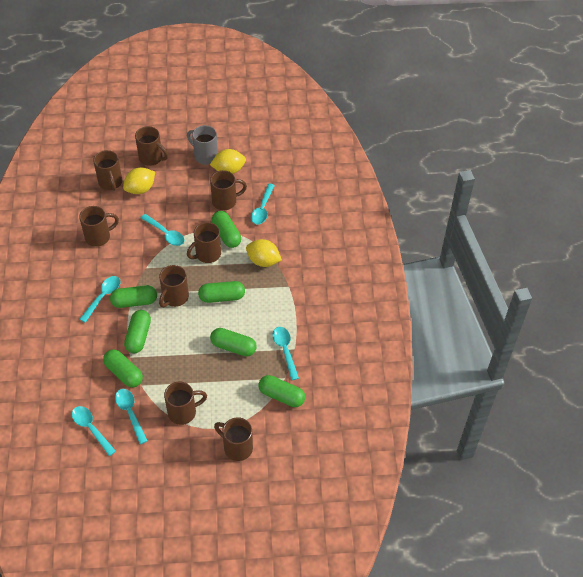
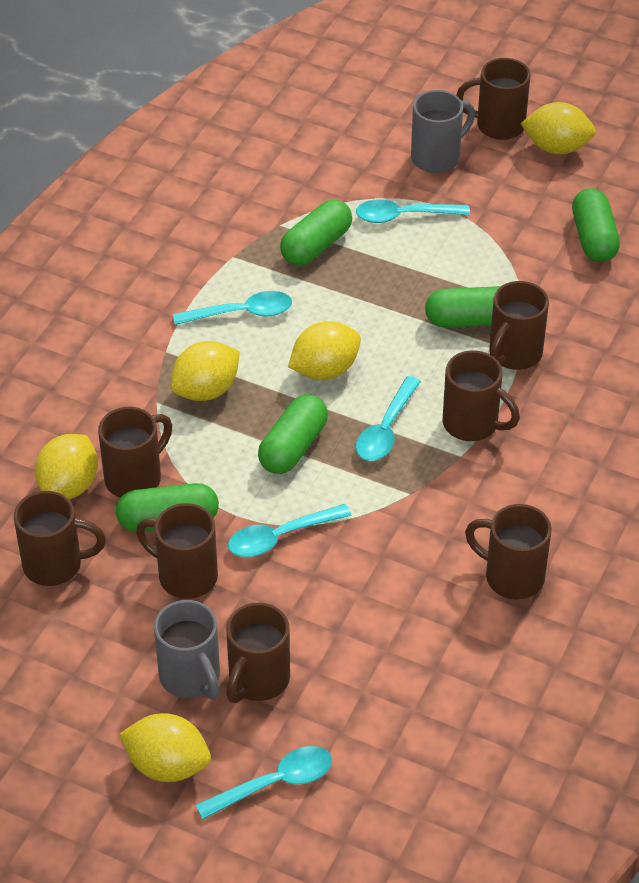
green capsule: [103,349,143,387] [110,285,157,308] [124,310,151,353] [198,281,245,303] [210,328,257,357] [212,211,241,248] [259,375,305,407] = 7 -> [116,483,219,532] [258,394,328,474] [280,199,352,266] [425,286,501,328] [572,188,620,262] = 5
grey mug: [187,125,218,165] = 1 -> [154,600,220,699] [411,90,475,173] = 2
turquoise spoon: [72,406,116,456] [80,276,120,323] [115,389,147,444] [141,214,184,246] [251,184,275,224] [272,327,299,380] = 6 -> [173,291,292,325] [196,746,332,819] [228,504,352,557] [356,199,470,223] [356,376,421,461] = 5
yellow lemon: [123,167,155,194] [210,149,246,174] [246,239,282,267] = 3 -> [35,434,98,499] [119,713,211,782] [171,341,240,401] [288,321,361,380] [521,102,596,154] = 5

